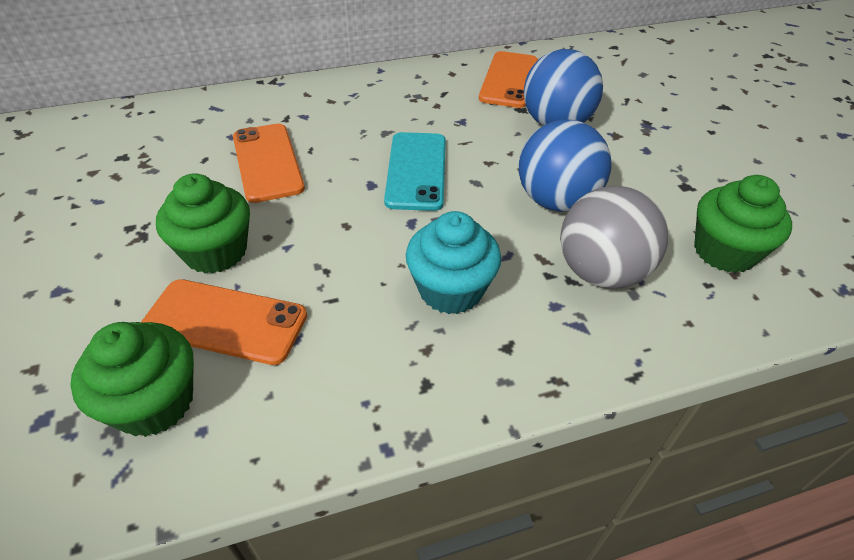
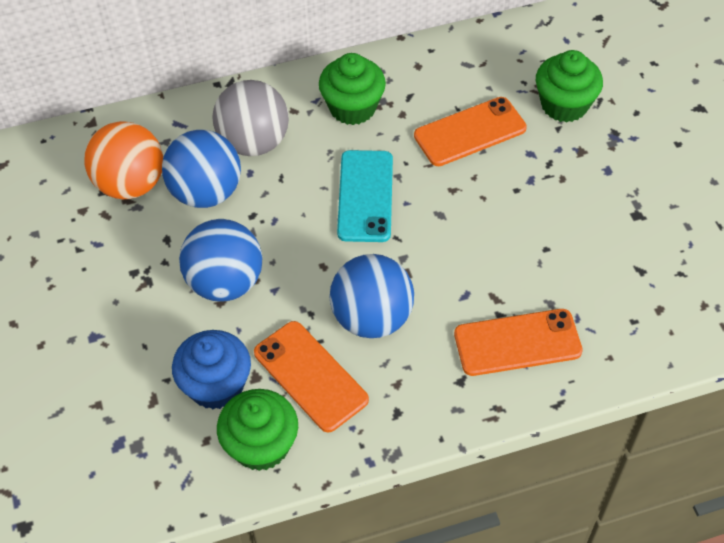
blue ball: [519,120,612,212] [524,49,603,126] = 2 -> [162,130,241,208] [179,219,262,301] [330,254,414,338] = 3
blue cupcake: none = 0 -> [172,330,251,409] = 1
orange ball: none = 0 -> [84,121,163,199] = 1
turquoise cupcake: [406,211,501,314] = 1 -> none = 0

